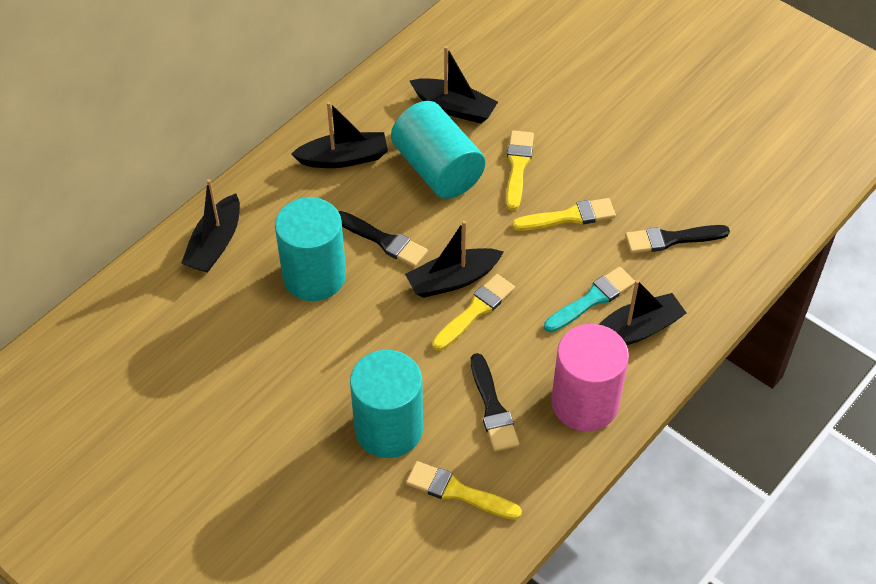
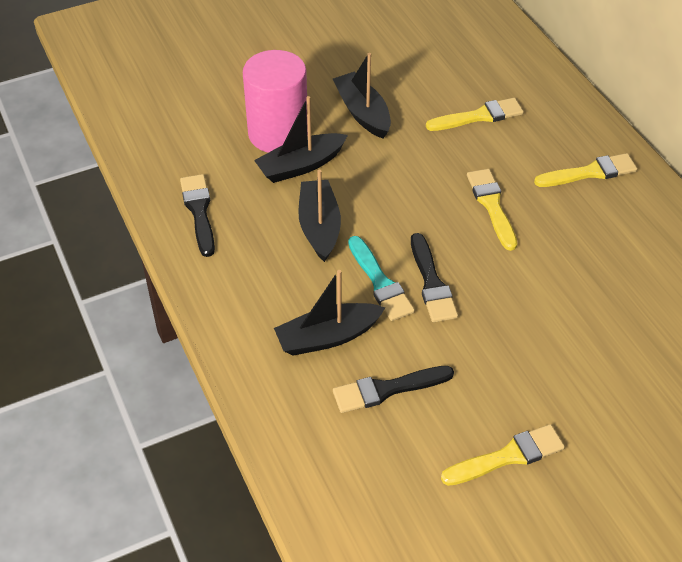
black boat: [181,179,240,273] [291,102,388,168] [405,221,504,298] [410,46,498,123] [598,280,686,345] = 5 -> [254,96,348,183] [274,270,386,356] [298,170,341,262] [333,53,391,139] = 4
turquoise cylinder: [275,197,346,301] [350,350,423,458] [391,101,486,199] = 3 -> none = 0

